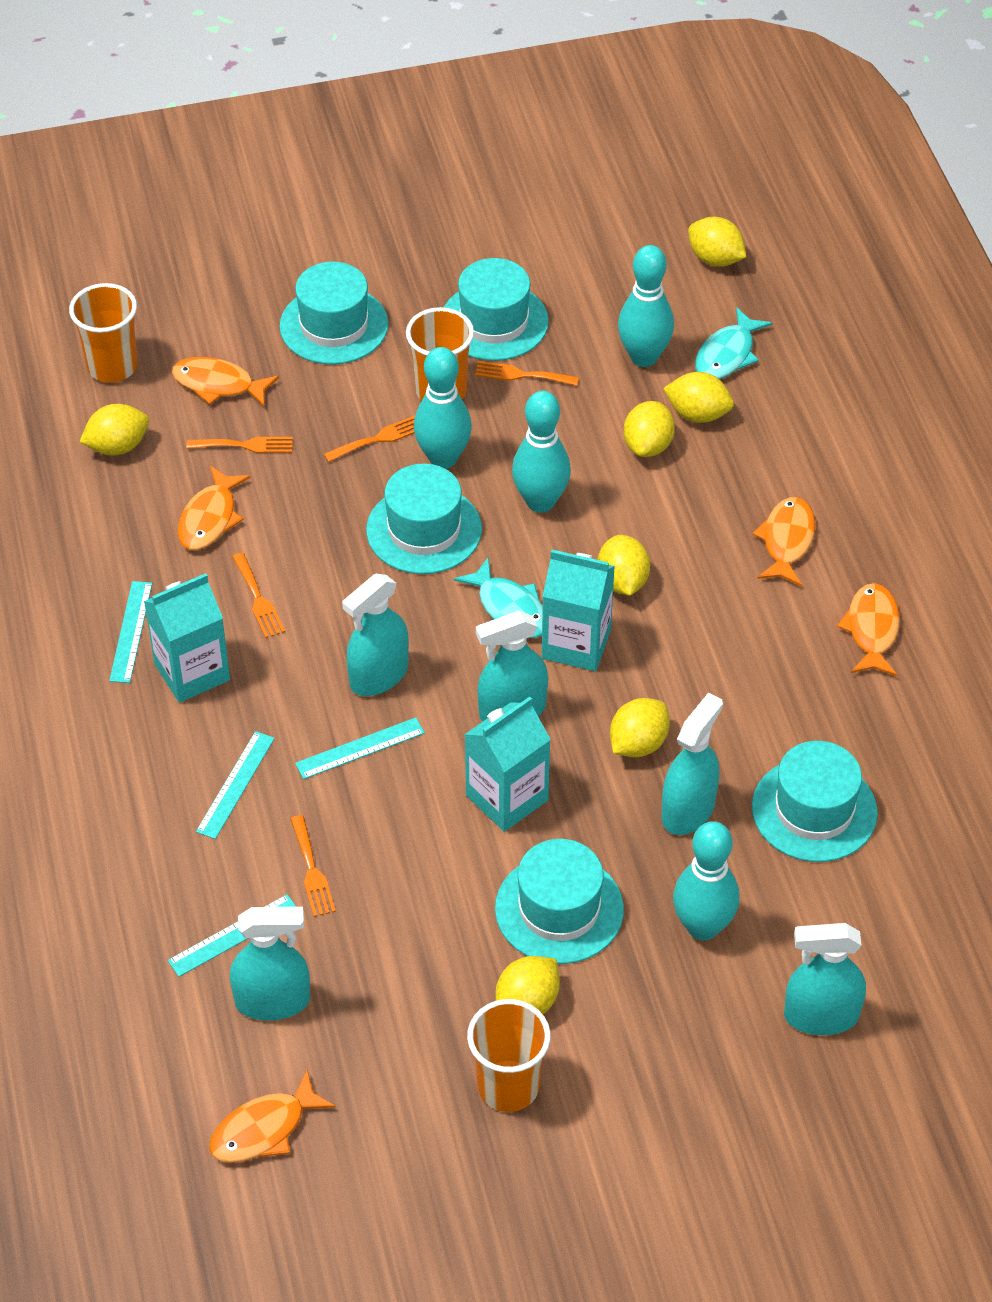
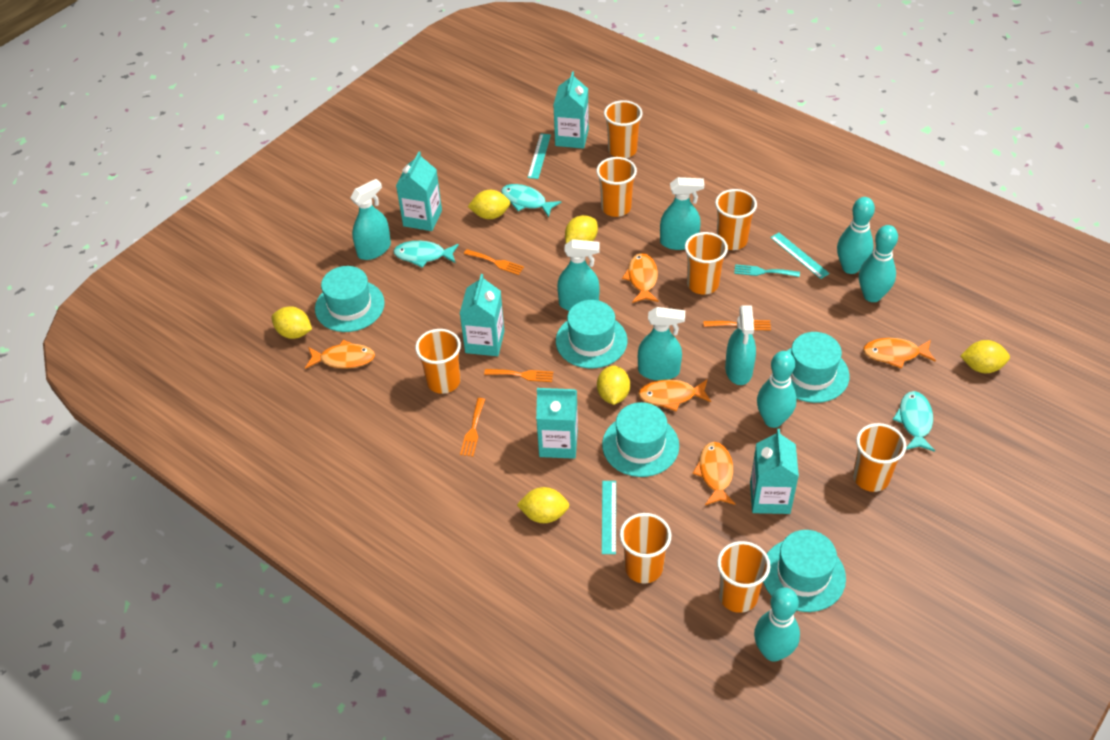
orange cup: [69,283,138,383] [406,307,474,401] [467,999,551,1112] = 3 -> [415,329,461,394] [596,157,637,217] [604,100,643,158] [620,513,671,584] [685,232,728,295] [715,189,757,250] [717,541,770,613] [853,423,906,492] = 8
orange fork: [186,437,293,453] [232,552,285,638] [290,815,336,917] [324,416,415,462] [475,361,579,386] = 5 -> [460,398,485,457] [464,249,524,275] [484,369,553,382] [704,320,771,330] = 4
turquoise carton: [144,573,230,703] [464,697,551,832] [542,550,615,671] = 3 -> [396,151,442,231] [459,274,504,356] [536,388,578,459] [553,72,589,149] [750,429,799,514] = 5
turquoise fish: [454,558,543,638] [695,307,772,379] = 2 -> [393,241,459,268] [501,184,562,217] [893,391,935,452] = 3
turquoise fork: none = 0 -> [734,264,800,277] = 1
turquoise ruler: [109,581,152,683] [168,894,297,977] [196,731,275,839] [295,717,425,779] = 4 -> [527,133,551,179] [602,481,616,554] [770,232,830,279] = 3
yellow lemon: [79,404,149,455] [496,956,560,1014] [598,535,650,596] [610,698,670,757] [623,401,675,457] [663,372,734,423] [688,217,746,267] = 7 -> [271,306,312,339] [468,190,510,219] [517,487,569,523] [565,215,598,244] [597,365,630,405] [961,340,1010,373] = 6

